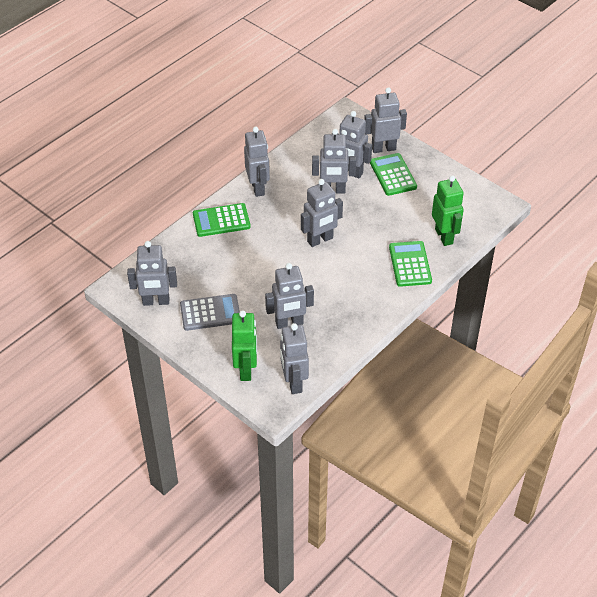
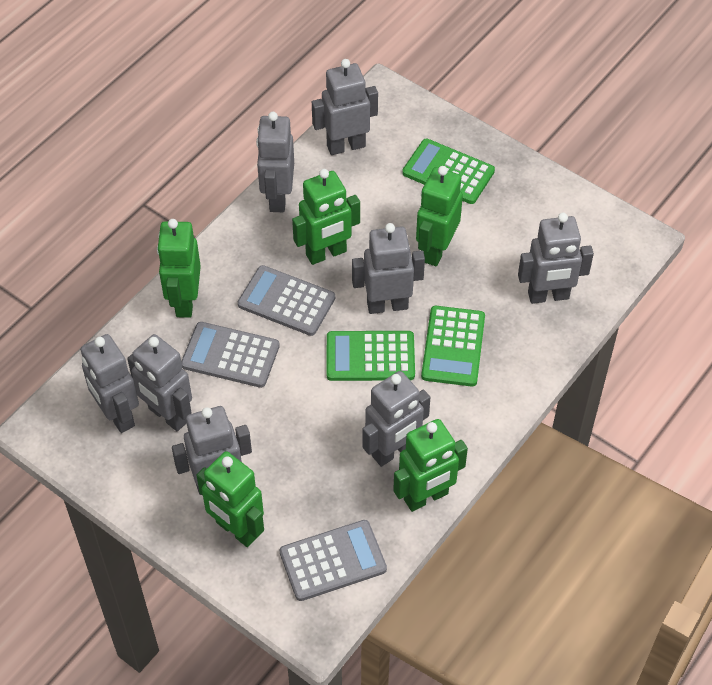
green robot: [232,310,257,381] [432,175,464,246] = 2 -> [157,219,201,318] [196,451,264,547] [292,169,360,265] [393,419,468,512] [416,166,463,266] = 5
grey calculator: [180,294,240,331] = 1 -> [181,322,280,388] [238,265,335,336] [279,520,387,601] = 3

